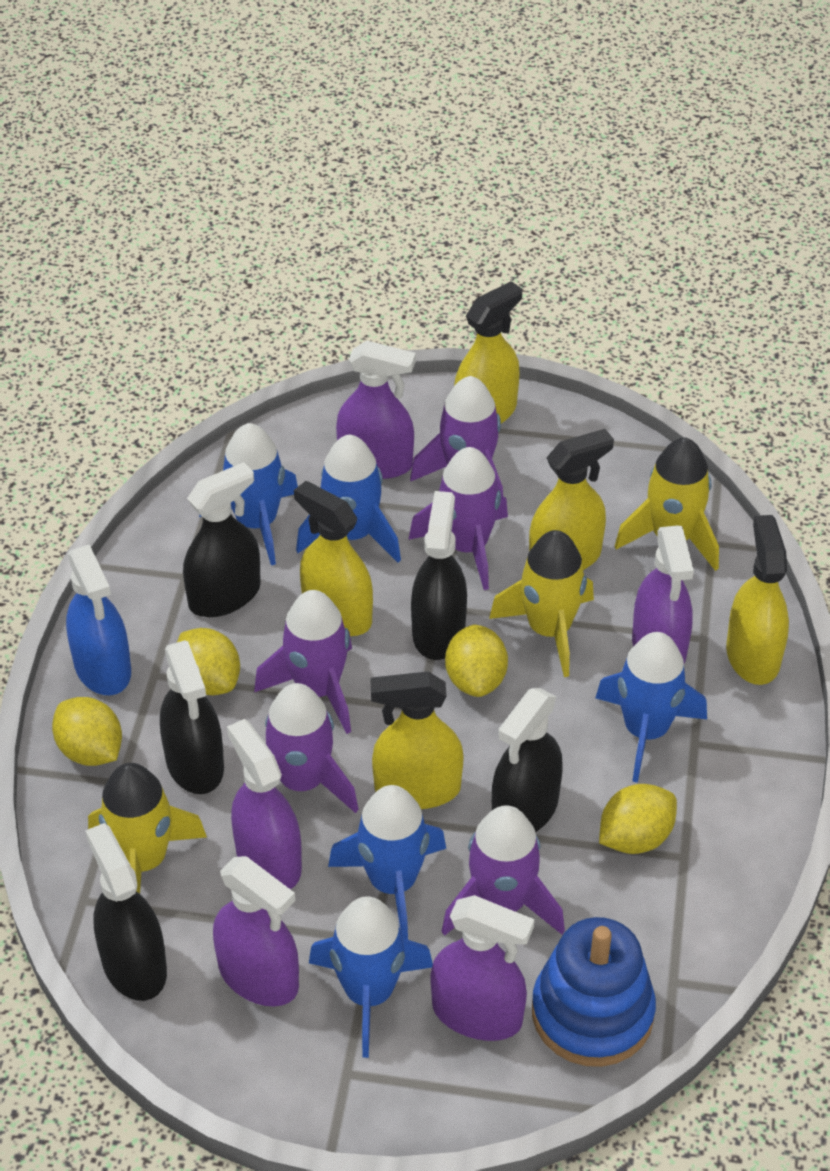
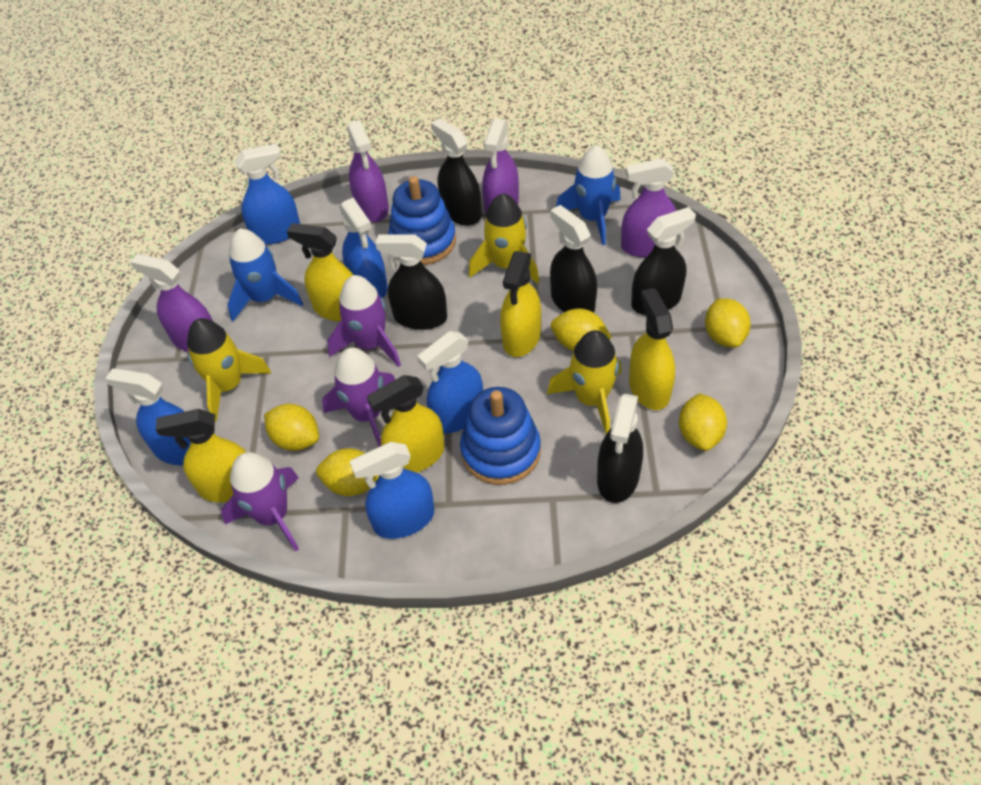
blue rocket: [199,423,298,565] [296,434,401,562] [309,896,433,1058] [328,785,446,940] [595,632,707,783] = 5 -> [227,228,303,321] [556,145,620,245] = 2
blue spray bottle: [66,545,131,695] = 1 -> [105,368,191,465] [235,143,300,245] [339,198,388,298] [349,442,434,539] [417,331,483,433] = 5
blue stacking toy: [532,917,656,1067] = 1 -> [388,176,456,265] [460,387,541,485] = 2
purple rocket: [243,683,359,813] [254,590,352,734] [408,447,508,590] [410,376,503,496] [441,805,565,936] = 5 -> [221,452,299,552] [322,347,395,447] [327,275,401,367] = 3
purple spray bottle: [213,856,299,1006] [227,719,302,889] [336,340,416,479] [431,895,535,1041] [632,525,694,664] = 5 -> [130,254,213,352] [347,120,389,222] [482,119,519,214] [621,158,676,257] = 4
yellow lemon: [52,697,122,766] [177,628,240,695] [445,624,508,697] [599,784,677,854] = 4 -> [264,404,319,451] [316,448,379,496] [551,309,612,351] [679,393,727,451] [705,298,751,348] = 5

